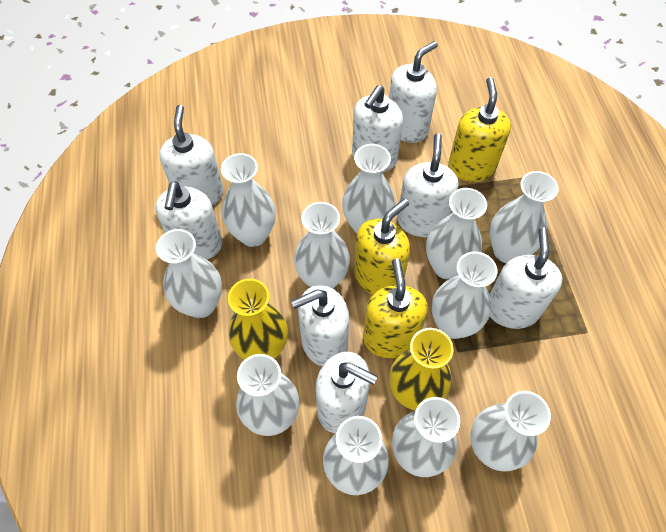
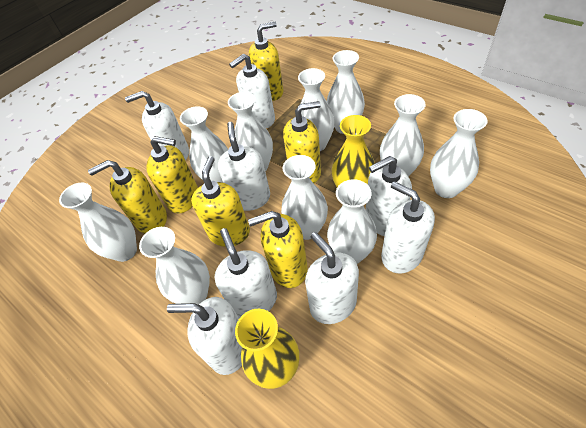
white vase: [156,229,222,318] [221,153,276,247] [236,354,299,436] [294,202,350,289] [323,416,389,495] [342,144,395,234] [392,397,460,477] [426,188,487,279] [432,251,497,339] [470,391,551,472] [490,171,559,263] = 11 -> [59,183,137,262] [139,227,210,305] [180,106,228,183] [228,92,273,171] [281,155,328,240] [298,68,335,151] [327,50,365,134] [327,179,377,264] [380,94,426,177] [430,109,488,198] = 10
yellow soap dispenser: [354,199,410,295] [363,258,428,358] [448,77,511,182] = 3 -> [88,160,167,234] [146,136,198,213] [191,156,250,247] [248,211,308,288] [249,22,283,101] [283,101,321,183] = 6

